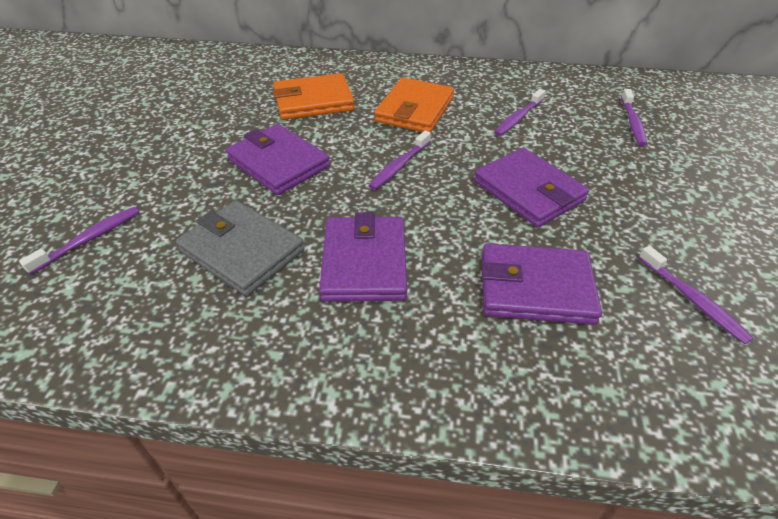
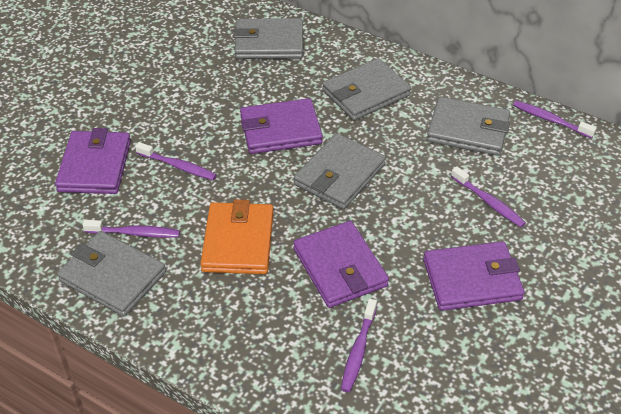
grey wallet: [176,200,305,296] = 1 -> [57,231,166,316] [233,18,303,59] [294,133,386,209] [323,58,411,120] [427,97,510,156] = 5
orange wallet: [273,73,355,120] [374,77,454,132] = 2 -> [200,199,274,274] = 1

